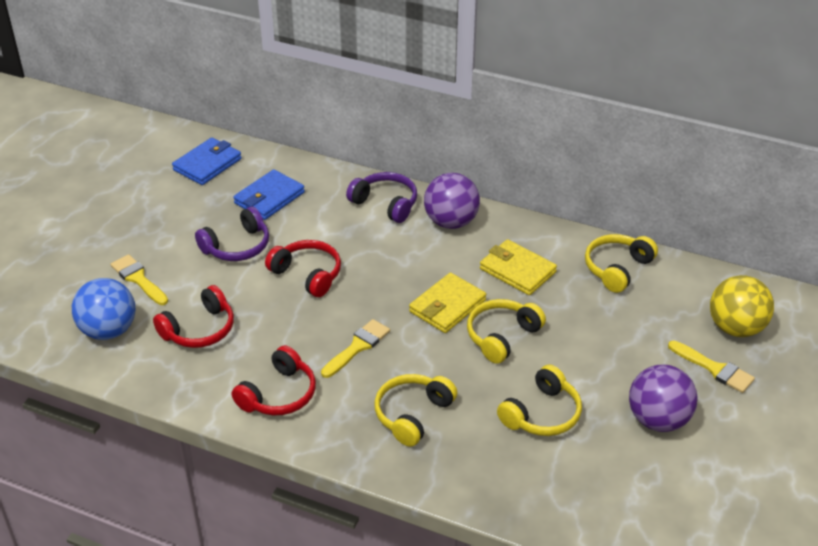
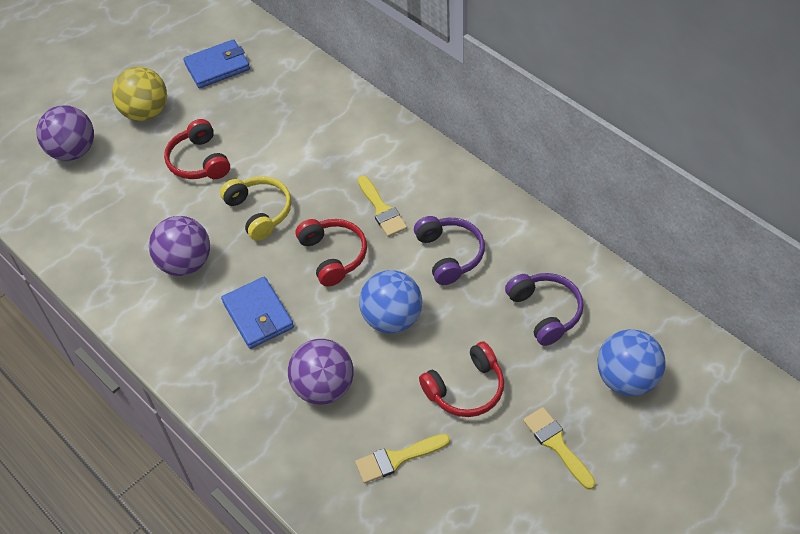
blue ball: [72,278,135,340] = 1 -> [359,270,422,334] [598,329,665,396] = 2
purple ball: [424,173,480,229] [629,365,698,432] = 2 -> [37,105,94,161] [149,216,210,276] [288,339,354,405] = 3
yellow headphones: [374,374,457,447] [467,299,546,364] [497,365,582,436] [585,234,658,293] = 4 -> [220,176,291,241] = 1
yellow wallet: [409,273,486,333] [480,239,557,295] = 2 -> none = 0

